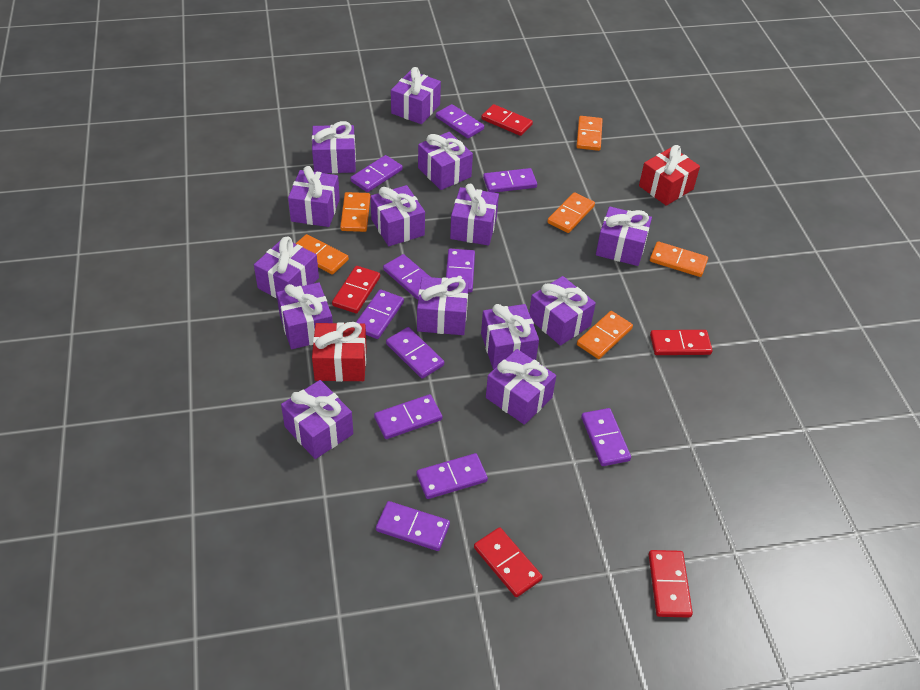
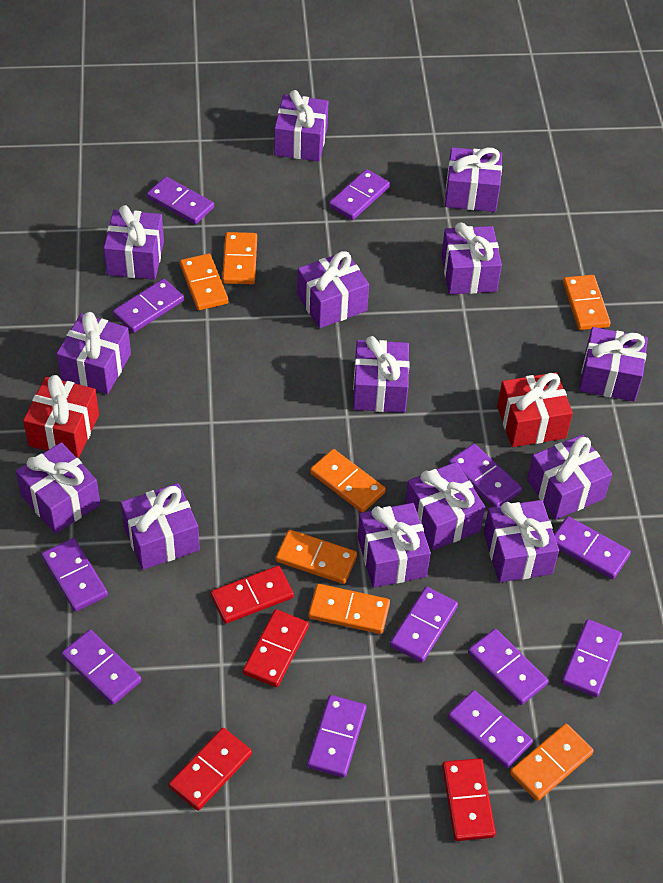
orange domino: [295,234,349,274] [340,192,370,232] [547,192,595,233] [576,116,602,151] [577,311,633,359] [650,241,708,277] = 6 -> [180,254,229,310] [222,232,257,284] [276,530,357,584] [308,584,390,634] [310,449,386,512] [510,724,594,801] [563,275,611,330] = 7
purple domino: [350,155,403,192] [356,289,404,339] [374,394,442,439] [376,501,450,551] [383,254,430,300] [386,327,444,379] [417,453,488,499] [436,104,484,138] [446,249,475,293] [483,168,537,193] [581,408,631,466] = 11 -> [41,538,108,612] [61,630,141,705] [113,279,184,333] [147,177,214,224] [307,695,366,778] [329,169,390,220] [390,587,458,662] [448,690,533,768] [449,444,522,507] [468,629,548,705] [554,516,631,579] [562,619,622,697] = 12
red domino: [332,266,380,314] [474,527,543,597] [481,104,533,136] [649,550,693,618] [650,330,713,355] = 5 -> [169,728,252,811] [211,566,294,624] [243,609,309,687] [442,758,496,841] = 4

